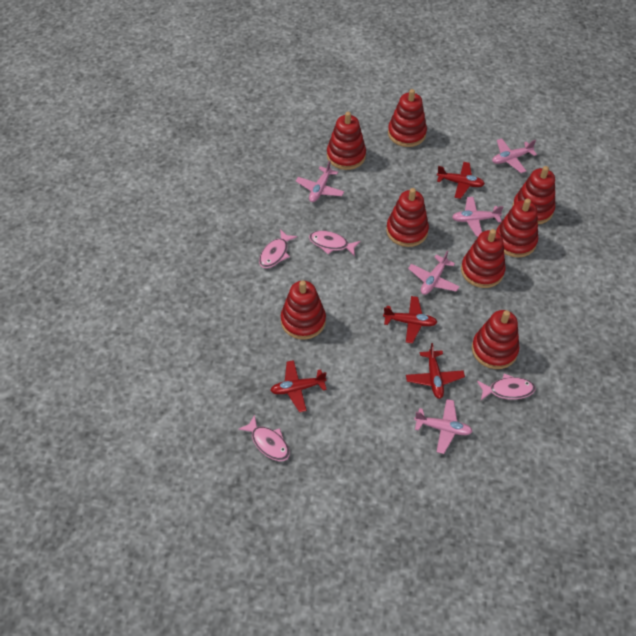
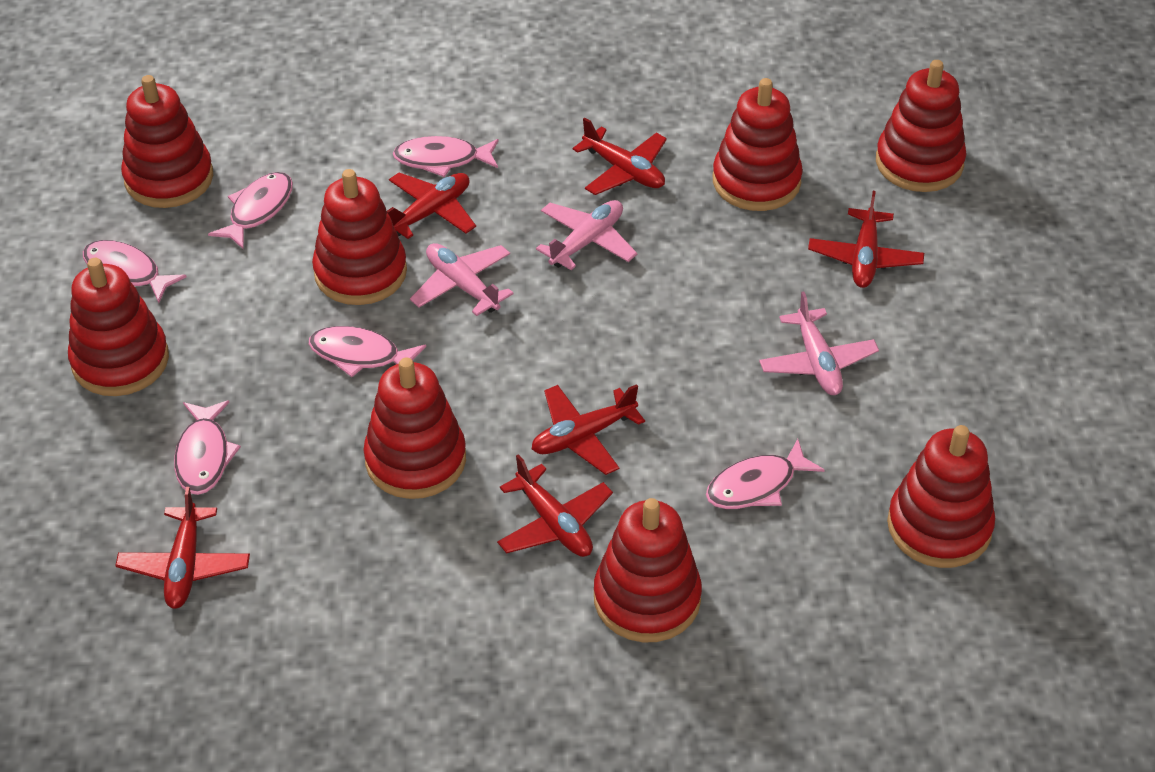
pink fish: [238,414,290,461] [259,229,297,268] [309,231,360,256] [477,373,536,400] = 4 -> [83,240,187,303] [174,400,241,495] [208,172,293,250] [309,326,426,377] [393,136,499,177] [706,439,825,509] = 6
pink plane: [296,160,344,202] [408,250,460,295] [414,399,473,454] [452,197,503,237] [492,138,537,173] = 5 -> [410,243,514,316] [536,200,637,270] [759,291,879,395] = 3
red plane: [270,360,327,412] [383,296,437,343] [406,343,465,399] [437,162,485,199] = 4 -> [115,487,250,609] [387,173,476,239] [497,454,613,557] [532,384,645,475] [573,118,667,195] [808,191,924,288] = 6

